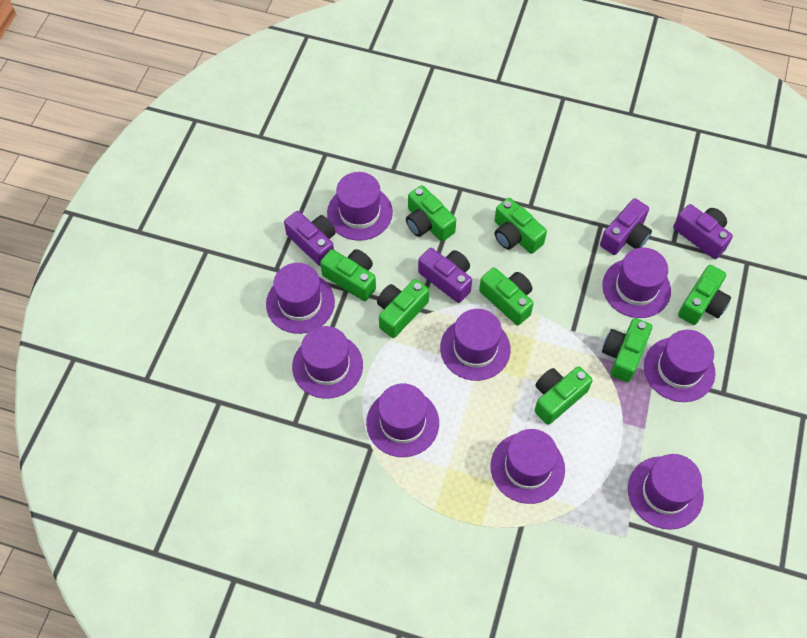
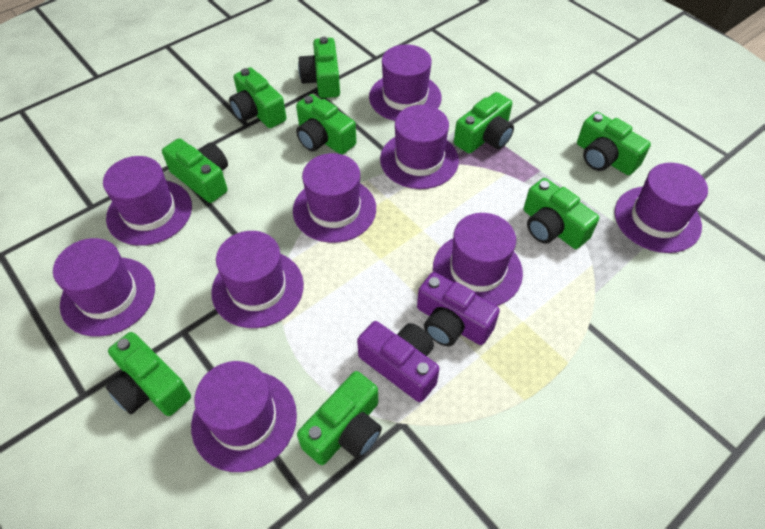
green camera: [320,249,376,301] [377,279,429,338] [406,185,456,242] [479,267,534,325] [494,198,547,254] [534,366,593,425] [602,318,652,382] [678,265,731,325] = 8 -> [106,332,191,416] [162,138,228,203] [229,67,287,128] [296,94,356,155] [297,371,382,465] [298,37,340,98] [454,92,514,154] [524,178,599,249] [577,112,651,175] = 9
purple camera: [284,211,336,267] [418,248,472,303] [600,198,652,255] [673,204,733,259] = 4 -> [357,321,439,402] [417,272,500,347] = 2

